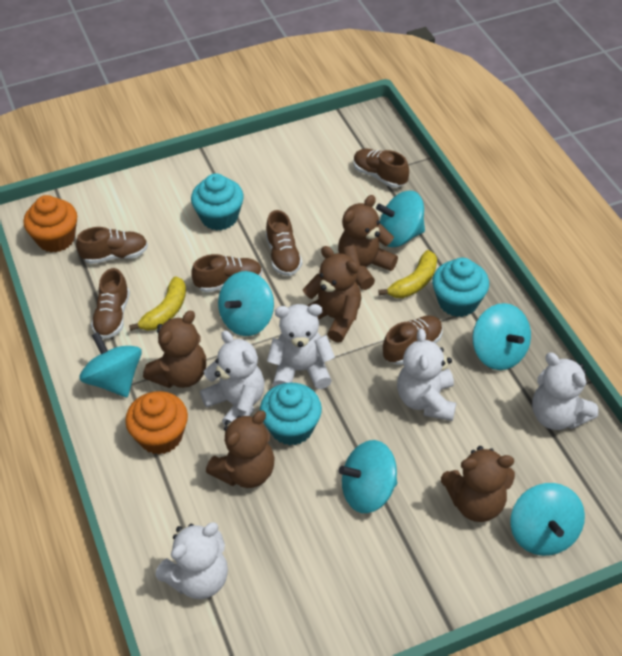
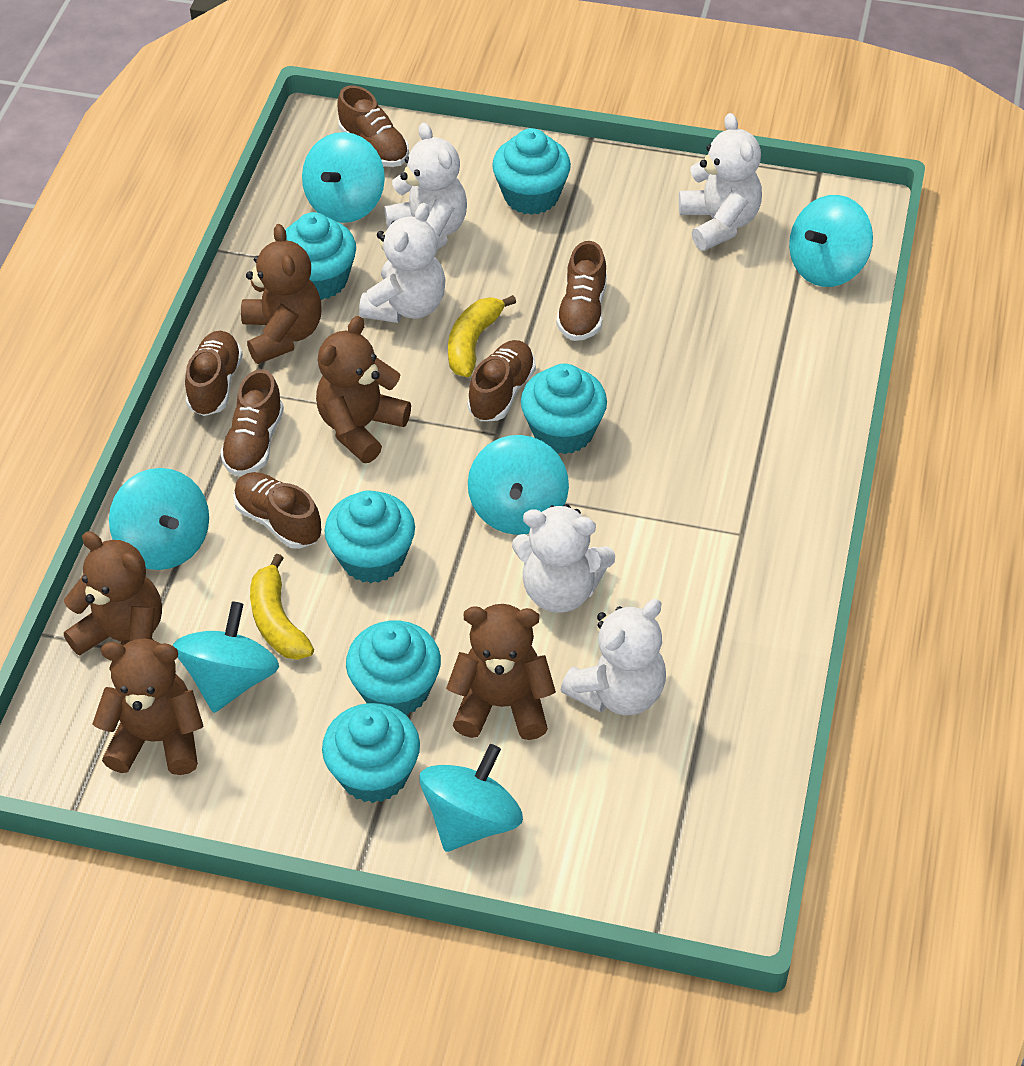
orange cupcake: [23,195,77,253] [125,391,188,454] = 2 -> none = 0
turquoise cupcake: [191,173,244,231] [260,382,322,446] [432,258,489,317] = 3 -> [285,212,356,300] [322,703,420,803] [324,490,415,583] [346,620,441,715] [492,128,571,215] [521,364,607,454] = 6

